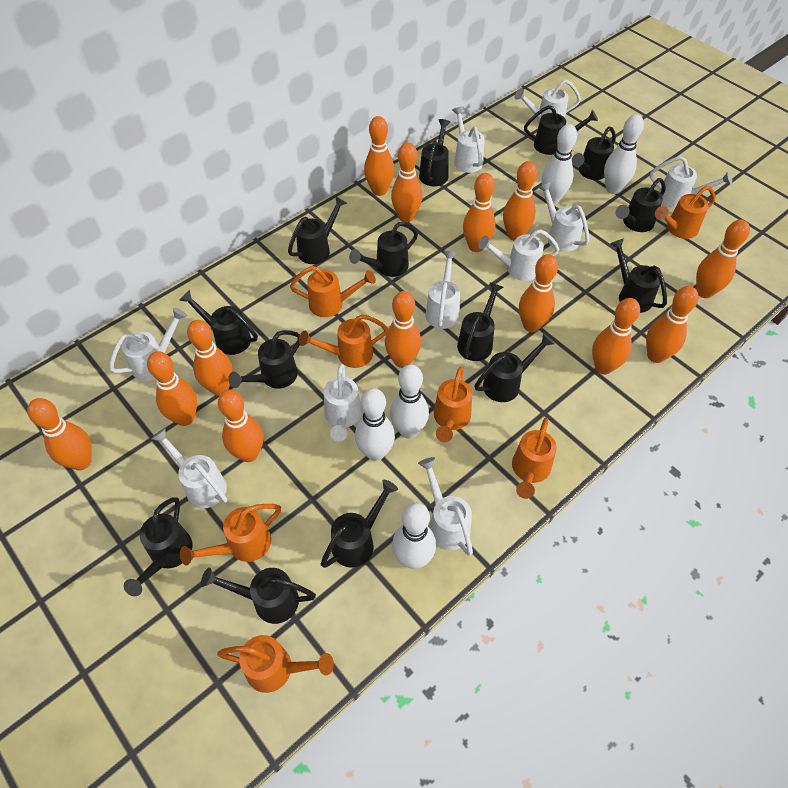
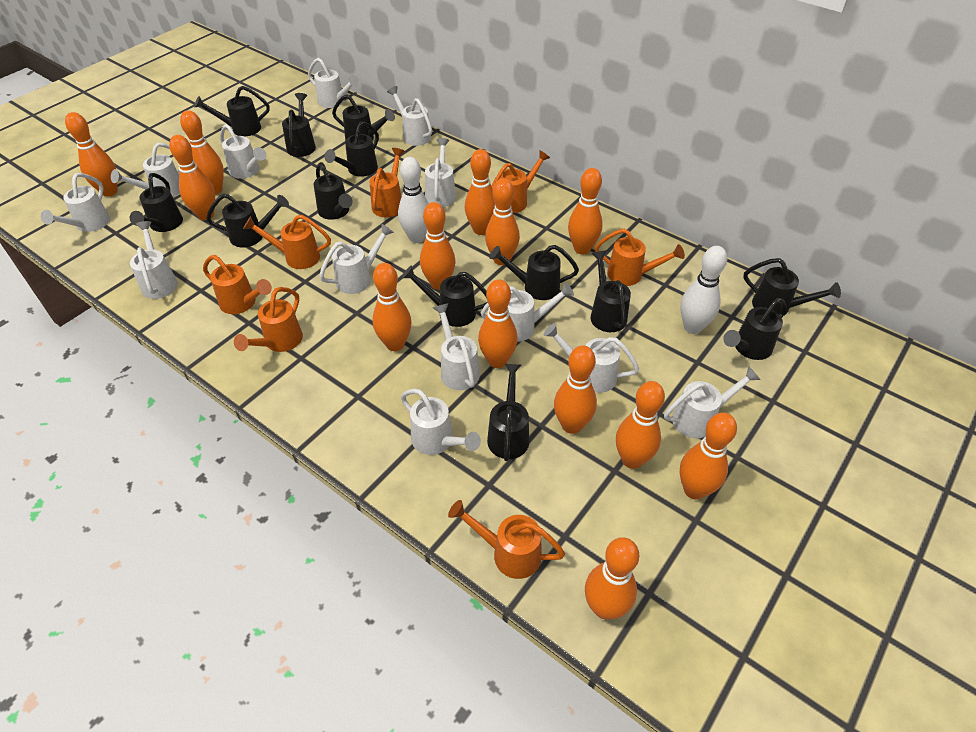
black watering can: [124,497,192,596] [179,290,258,355] [201,568,316,624] [228,330,300,389] [288,196,347,264] [321,480,398,568] [349,222,418,277] [419,119,451,187] [457,282,503,361] [475,333,554,402] [524,105,598,155] [572,127,616,180] [610,239,667,313] [616,178,666,232] = 14 -> [130,173,183,232] [194,86,270,136] [206,194,289,247] [282,93,316,157] [314,162,353,220] [325,121,379,177] [332,94,395,141] [402,266,488,327] [487,364,529,461] [490,245,579,300] [591,251,631,332] [723,298,787,360] [743,258,841,315] = 13
white bowling pin: [355,388,395,461] [390,364,429,438] [392,503,436,569] [542,124,577,204] [604,114,644,194] = 5 -> [398,157,429,243] [680,246,727,334] = 2
white watering can: [109,308,187,381] [152,428,227,508] [324,364,362,441] [418,457,473,556] [425,251,460,329] [452,106,485,173] [478,229,559,281] [514,79,581,124] [538,182,590,252] [650,156,732,208] = 10 -> [41,173,110,232] [111,143,180,197] [130,221,178,299] [220,124,266,179] [308,58,359,108] [319,224,394,294] [387,86,432,146] [401,389,481,455] [425,138,456,207] [433,303,480,390] [481,282,574,342] [544,323,639,393] [664,366,761,438] = 13

